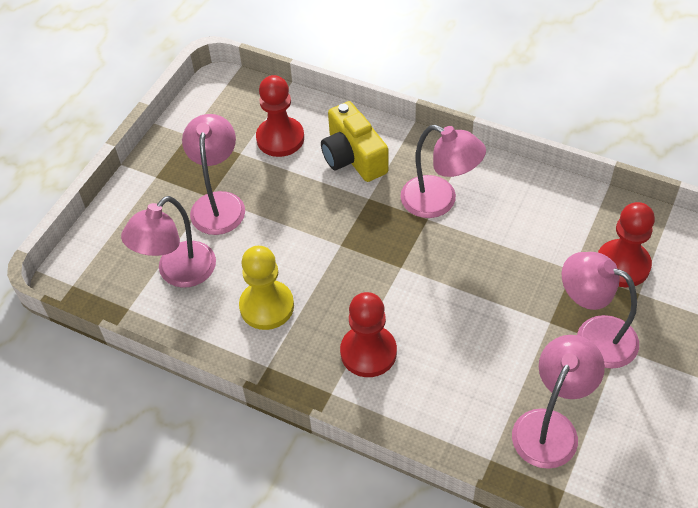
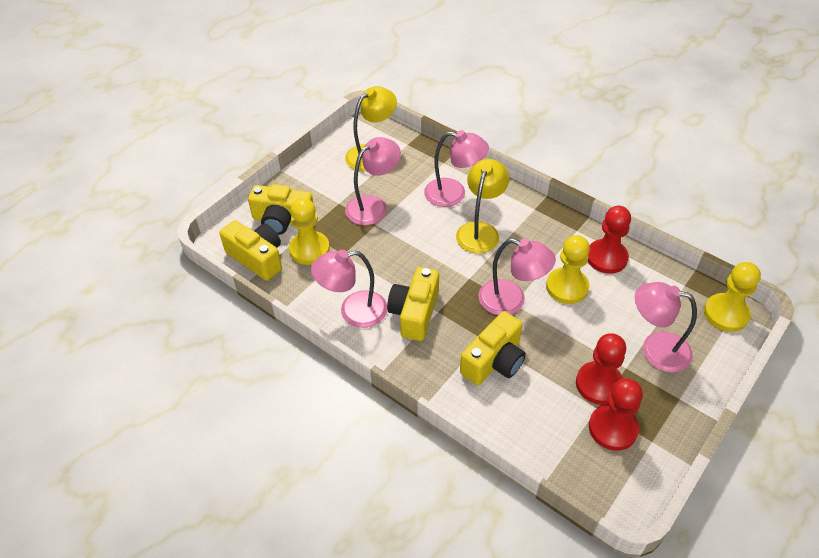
yellow camera: [321,101,389,182] = 1 -> [219,220,282,281] [248,184,313,235] [387,267,439,341] [460,311,526,385] = 4
yellow lamp: none = 0 -> [345,86,397,171] [456,159,510,254] = 2
yellow pawn: [239,246,294,330] = 1 -> [289,198,330,265] [546,235,590,304] [704,262,761,332] = 3

